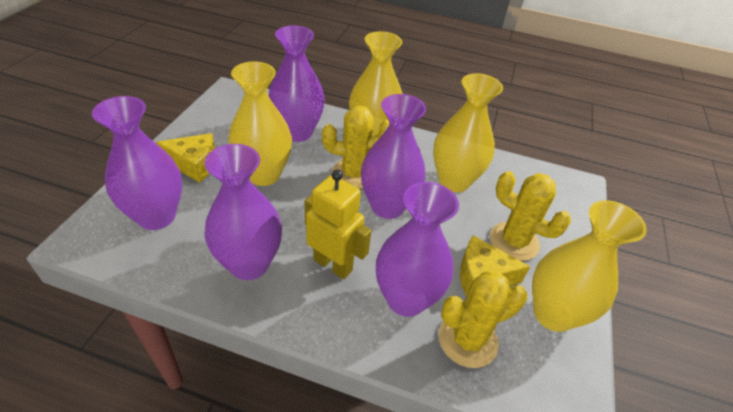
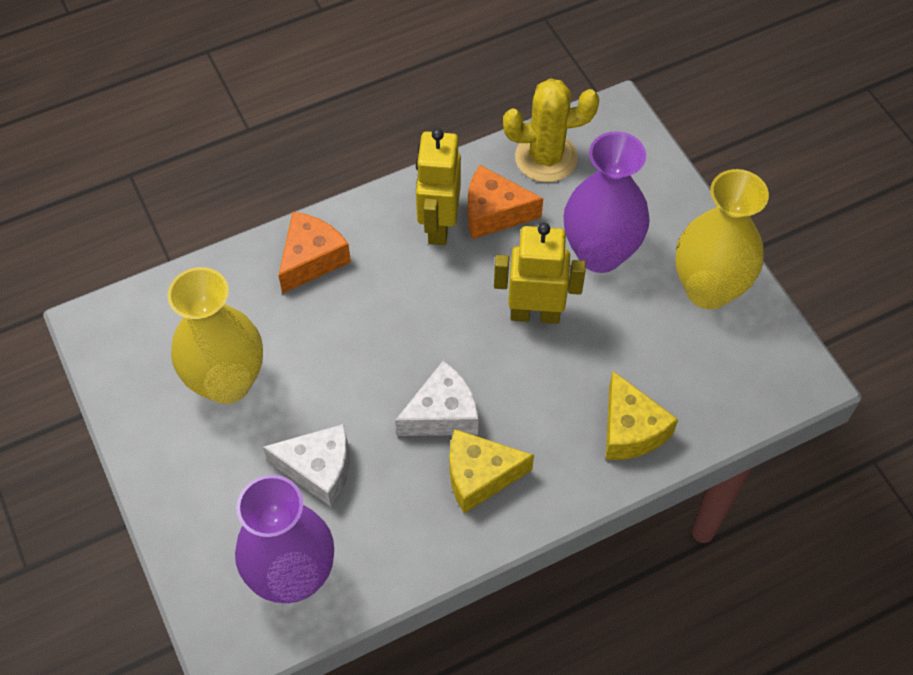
orange cheese: none = 0 -> [278,212,351,294] [468,165,543,239] = 2
purple vase: [92,96,182,230] [204,144,282,280] [269,26,325,142] [361,94,426,219] [376,182,459,317] = 5 -> [235,475,334,603] [564,131,650,273] = 2
white cheese: none = 0 -> [263,424,350,507] [395,360,479,436] = 2
yellow cactus: [322,105,389,189] [439,271,528,368] [490,171,571,261] = 3 -> [503,78,599,182] = 1
yellow robot: [305,170,372,279] = 1 -> [416,128,461,245] [494,223,586,324] = 2
yellow vase: [228,61,292,186] [349,31,403,135] [433,73,503,192] [532,200,647,332] = 4 -> [167,267,263,404] [675,169,769,310] = 2

